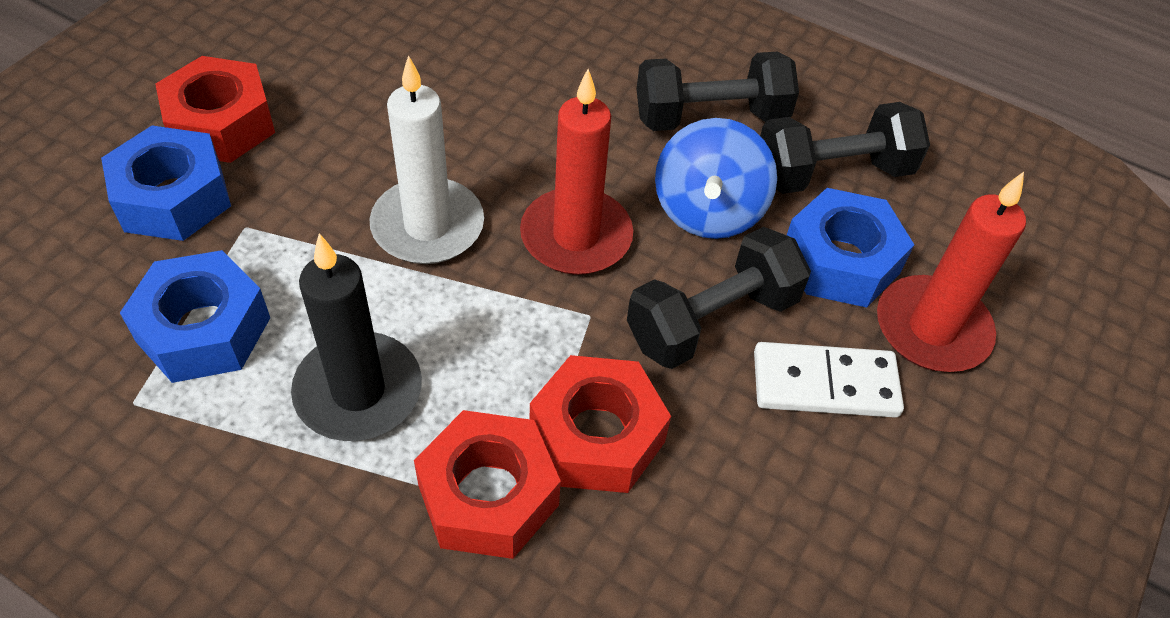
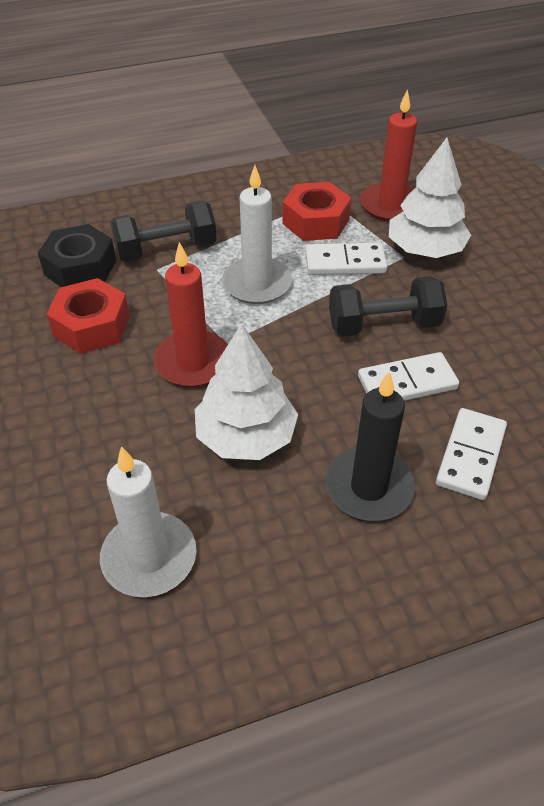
black dumbbell: [627,227,811,369] [636,51,799,131] [760,102,930,194] = 3 -> [110,201,217,262] [329,276,447,336] = 2
black nut: none = 0 -> [38,224,116,287] = 1
blue nut: [101,126,231,241] [120,250,270,383] [787,188,914,308] = 3 -> none = 0
blue spinning top: [655,118,777,239] = 1 -> none = 0
red nut: [155,56,275,163] [414,410,561,559] [530,355,671,493] = 3 -> [47,278,130,354] [283,182,351,241] = 2
white candle: [370,55,484,264] = 1 -> [100,446,196,597] [222,165,292,304] = 2
white domino: [754,342,904,418] = 1 -> [305,243,387,275] [358,352,459,401] [436,408,507,500] = 3
white tree: none = 0 -> [195,323,298,460] [389,138,471,258] = 2

